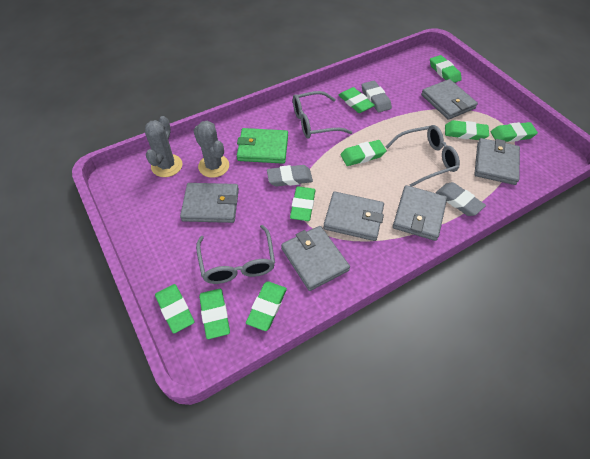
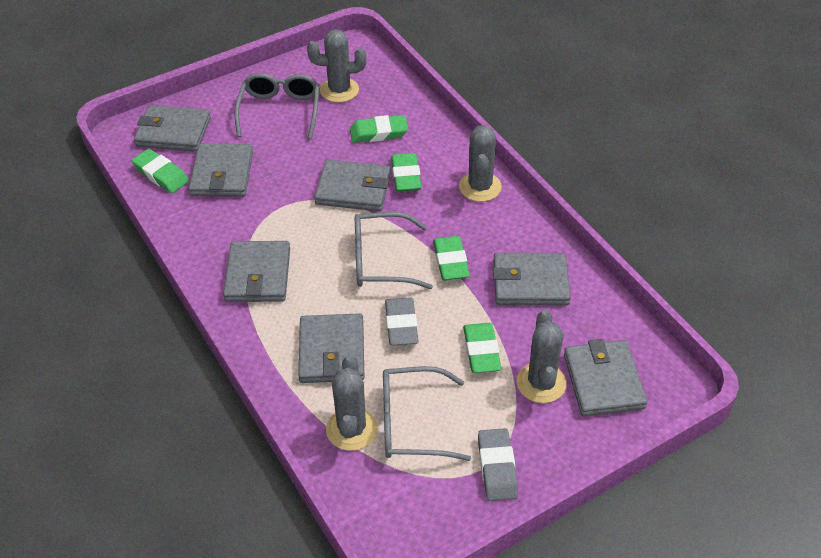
green eraser: [155,284,194,334] [199,289,230,339] [246,281,287,331] [290,186,316,221] [339,87,375,113] [341,140,386,166] [430,55,462,83] [445,120,489,140] [491,122,538,142] = 9 -> [132,149,189,193] [350,115,408,143] [391,153,422,192] [433,236,470,280] [463,323,502,373] = 5
green wallet: [237,128,288,164] = 1 -> none = 0
grey cactus: [145,116,182,177] [193,121,229,178] = 2 -> [307,29,366,103] [326,355,378,451] [459,125,502,202] [516,310,567,403] = 4
grey eraser: [267,165,313,187] [361,81,392,112] [436,182,486,216] = 3 -> [385,297,418,346] [478,428,518,501] = 2
grey wallet: [180,183,239,223] [281,226,350,291] [323,191,384,241] [393,185,447,241] [421,79,478,120] [474,138,520,185] = 6 -> [134,105,211,152] [189,144,253,197] [223,241,290,302] [298,313,365,383] [314,160,391,211] [493,253,571,305] [564,339,647,416] = 7

